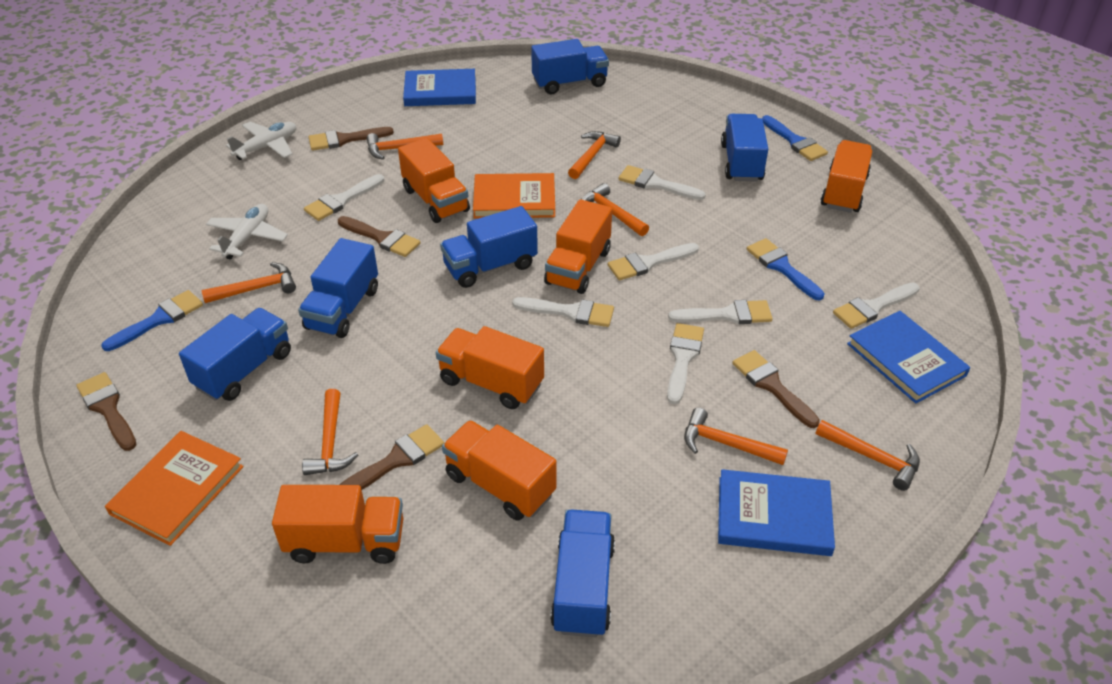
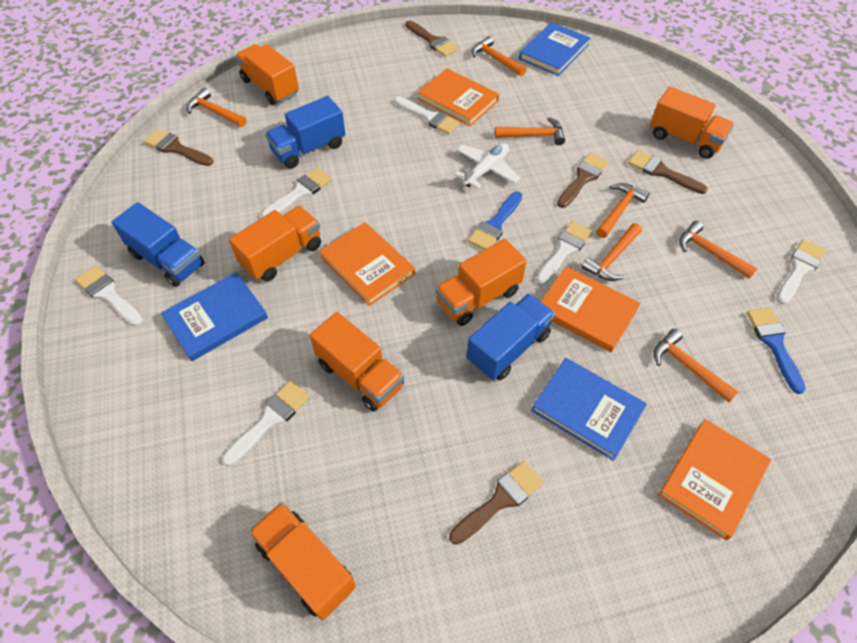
blue brush: [101,290,203,351] [747,238,825,300] [762,115,828,161] = 3 -> [468,191,522,250] [747,308,806,394] = 2
blue truck: [179,308,291,401] [298,238,378,338] [440,206,538,288] [531,39,609,94] [550,510,615,637] [721,114,768,182] = 6 -> [112,202,205,287] [265,96,346,169] [467,293,555,380] = 3
orange book: [105,431,244,546] [473,173,555,219] = 2 -> [319,222,415,306] [418,68,499,126] [541,266,641,352] [658,419,771,540] = 4
white brush: [304,174,384,221] [512,297,614,327] [607,243,699,280] [618,165,706,200] [667,323,704,404] [668,300,772,324] [833,283,920,329] = 7 -> [75,265,143,326] [222,381,310,466] [261,167,332,218] [394,97,461,135] [536,221,593,285] [776,239,826,305] = 6
white plane: [206,204,288,260] [226,122,296,160] = 2 -> [455,143,521,189] = 1

